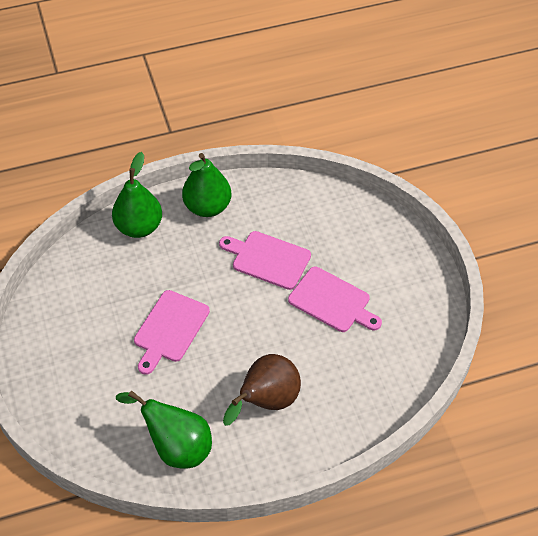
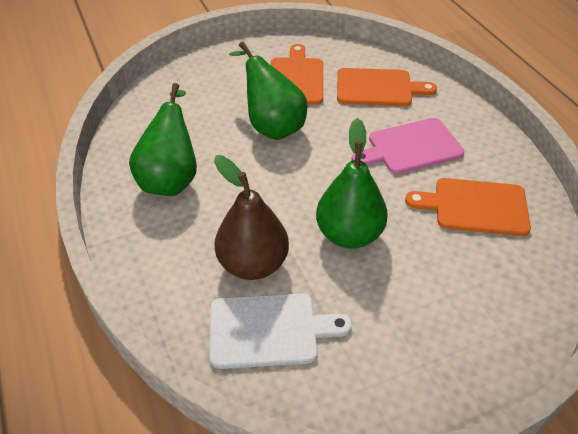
orange cutting board: none = 0 -> [270,44,323,104] [337,68,437,106] [405,178,531,236] = 3
pink cutting board: [134,290,210,375] [219,231,311,290] [288,267,382,332] = 3 -> [352,118,464,174] = 1
white cutting board: none = 0 -> [210,293,352,369] = 1

